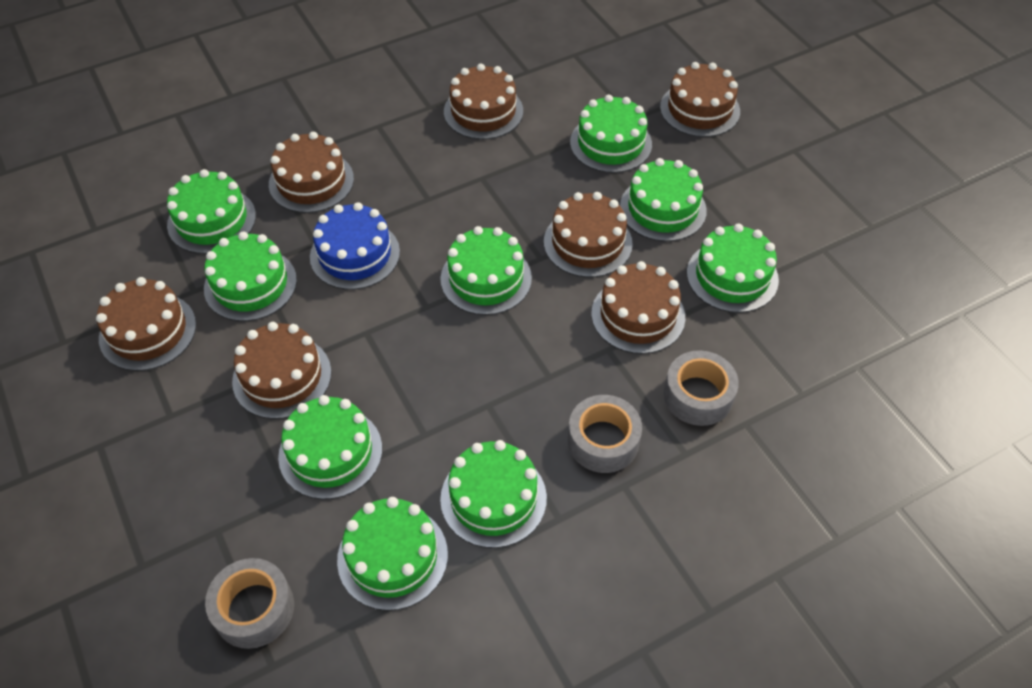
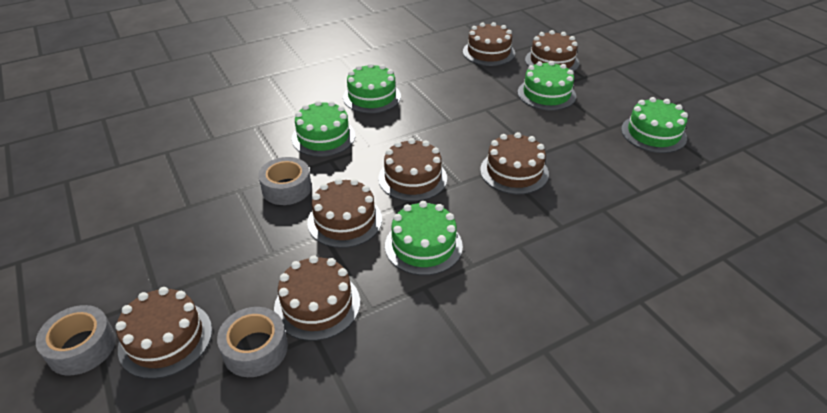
blue cake: [310,202,400,290] = 1 -> none = 0
green cake: [167,169,256,254] [204,232,297,321] [278,395,382,499] [337,497,448,611] [440,440,547,548] [441,226,532,315] [570,94,652,173] [620,158,707,242] [687,224,779,313] = 9 -> [292,100,355,157] [343,63,401,113] [385,201,463,275] [518,61,576,111] [621,97,688,153] = 5

